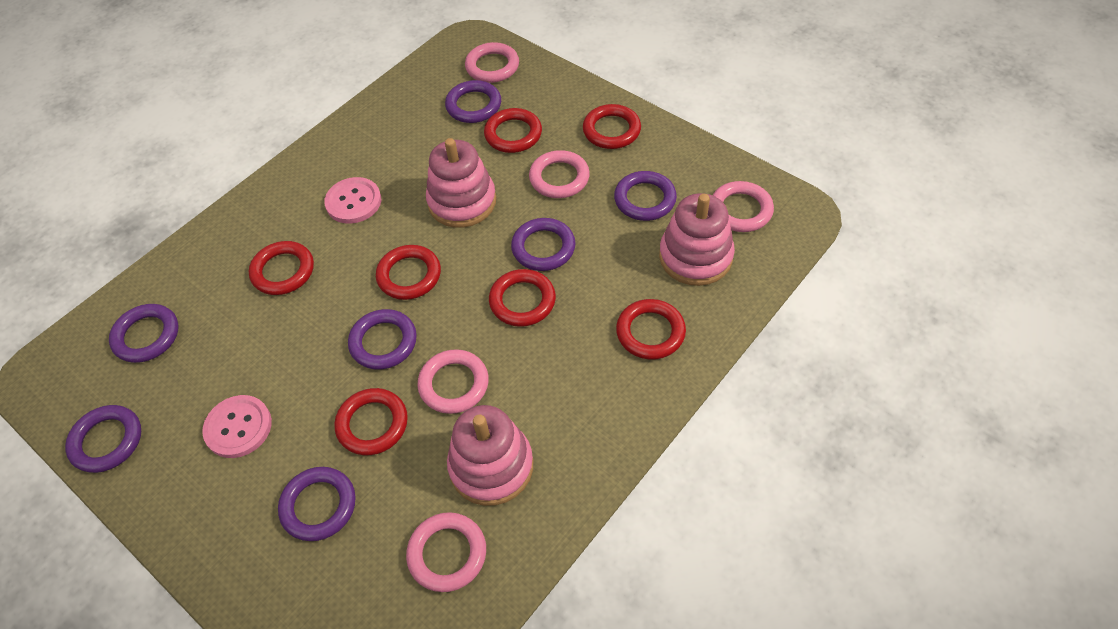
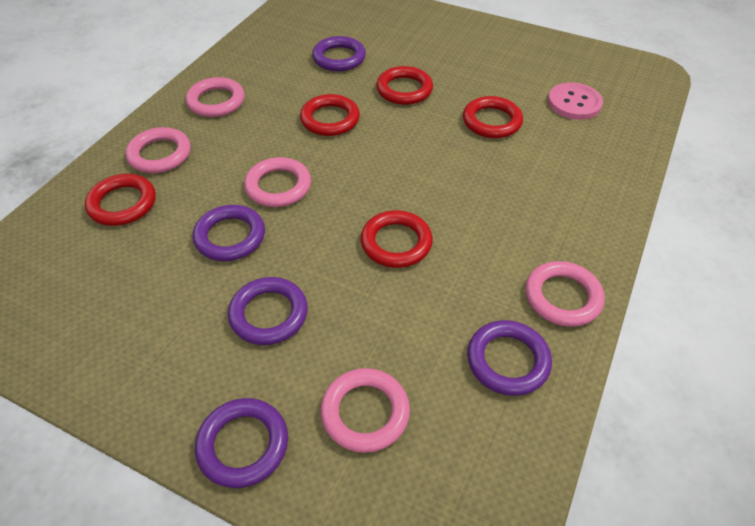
pink button: [202,395,272,458] [324,177,381,224] = 2 -> [548,82,603,120] = 1
pink stacking toy: [426,138,496,228] [447,405,533,506] [659,193,735,286] = 3 -> none = 0
purple ring: [65,405,141,473] [109,304,179,363] [278,467,356,541] [348,309,417,370] [445,80,501,123] [511,218,576,271] [614,171,677,221] = 7 -> [193,205,265,261] [195,398,288,488] [228,277,308,345] [312,36,366,71] [467,320,552,396] = 5
red ring: [249,241,314,295] [335,388,408,455] [376,245,441,300] [484,108,542,153] [489,269,556,327] [583,104,641,149] [616,299,686,360] = 7 -> [85,174,156,226] [300,94,360,136] [361,210,433,268] [376,66,433,105] [463,96,523,138] = 5

